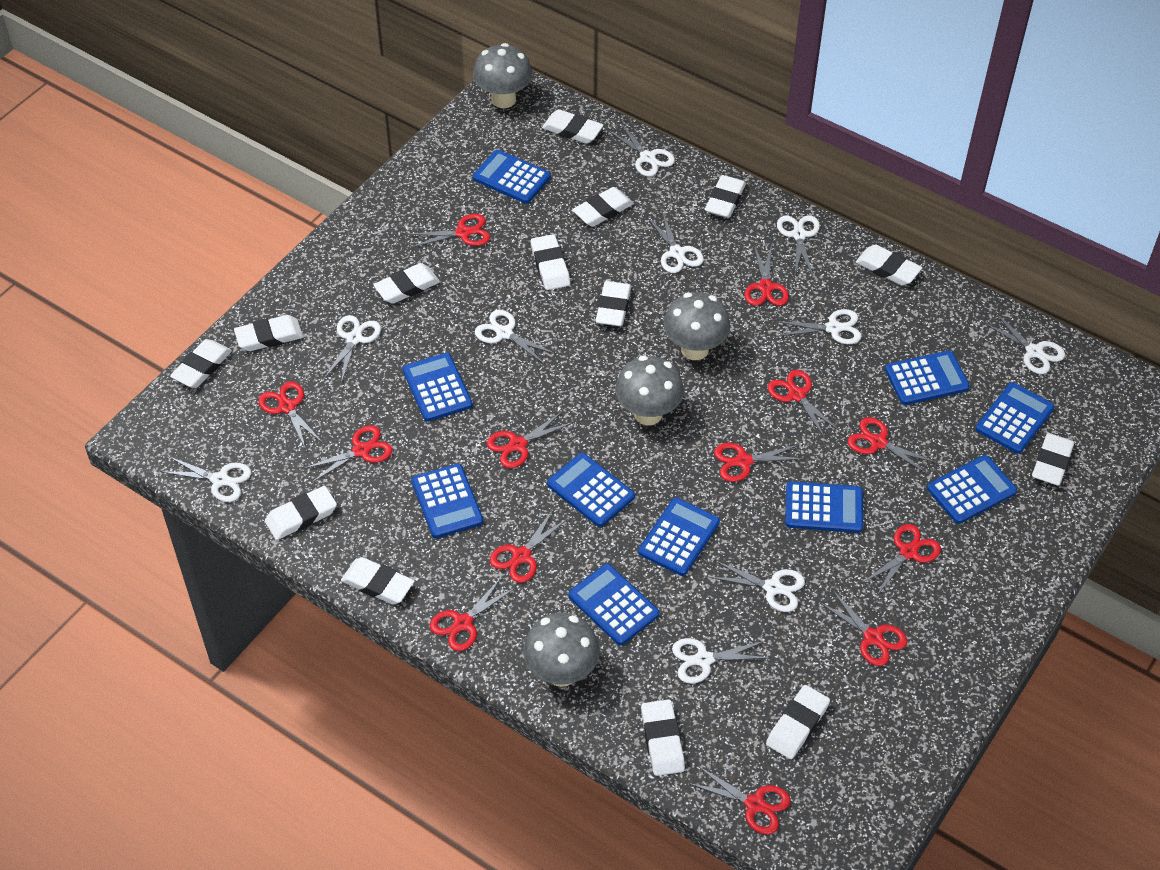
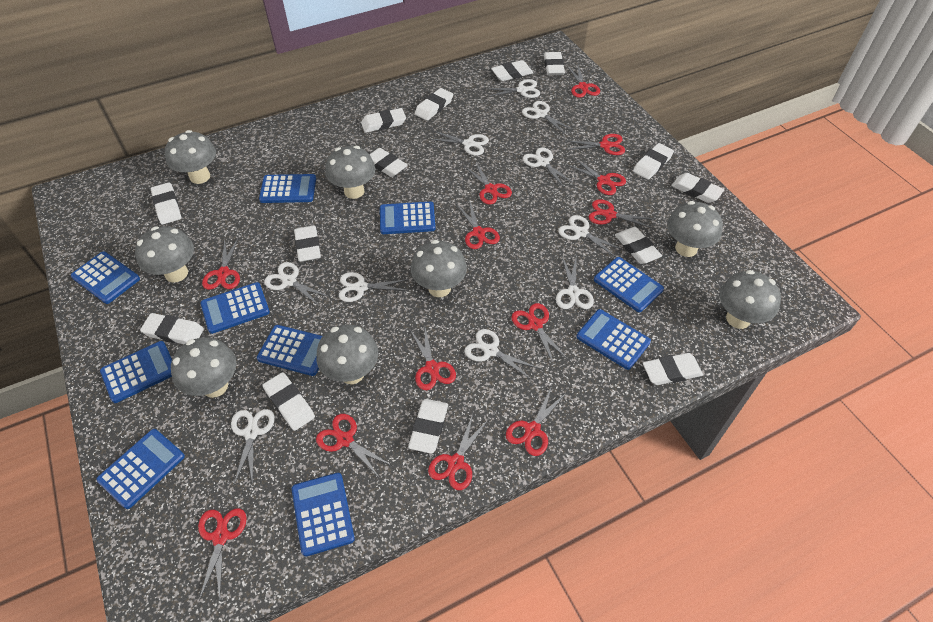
grey mushroom: [473,43,533,108] [523,613,600,687] [615,356,684,425] [664,292,731,360] = 4 -> [135,226,194,283] [165,130,216,184] [171,337,236,398] [316,324,378,384] [325,146,375,199] [411,240,467,297] [667,201,723,257] [719,270,781,329] = 8

